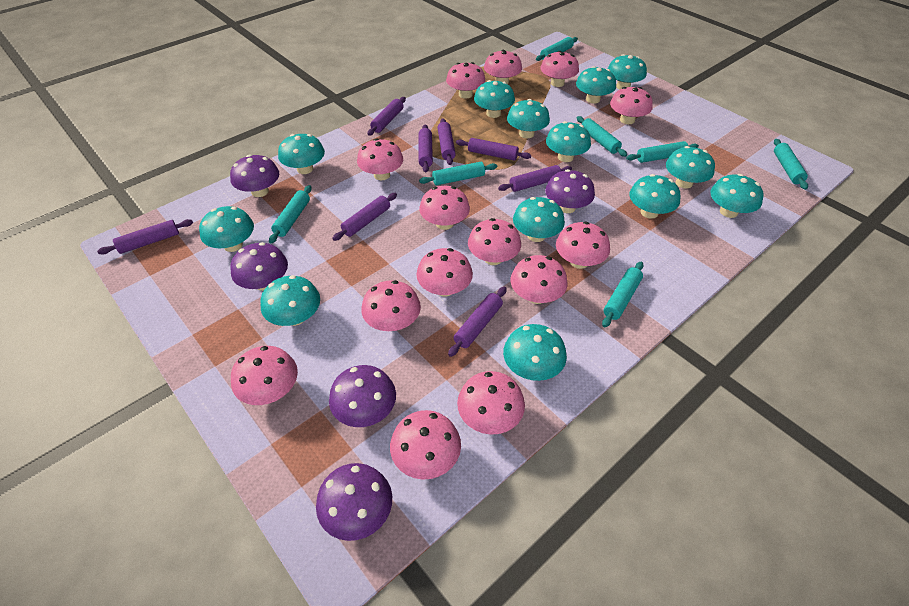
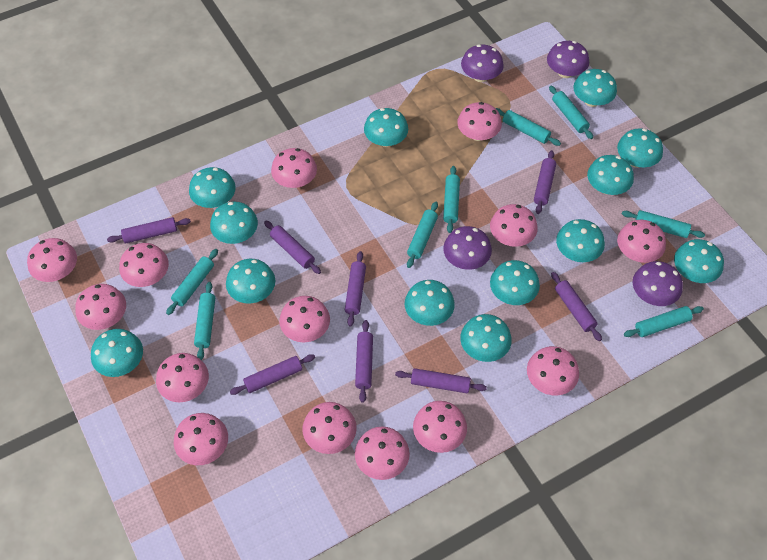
purple mushroom: [230,155,279,197] [230,242,288,291] [316,463,392,541] [329,365,396,427] [545,169,595,213] = 5 -> [443,226,492,270] [461,45,504,82] [547,41,589,78] [633,261,683,306] = 4
turquoise rolling pin: [269,185,312,244] [419,162,497,185] [536,37,578,61] [577,116,627,157] [602,262,644,327] [626,141,699,163] [774,139,808,190] = 7 -> [166,249,218,315] [194,282,215,360] [407,202,438,268] [443,166,460,233] [496,108,561,146] [549,86,593,139] [622,210,705,238] [624,306,704,337] = 8

